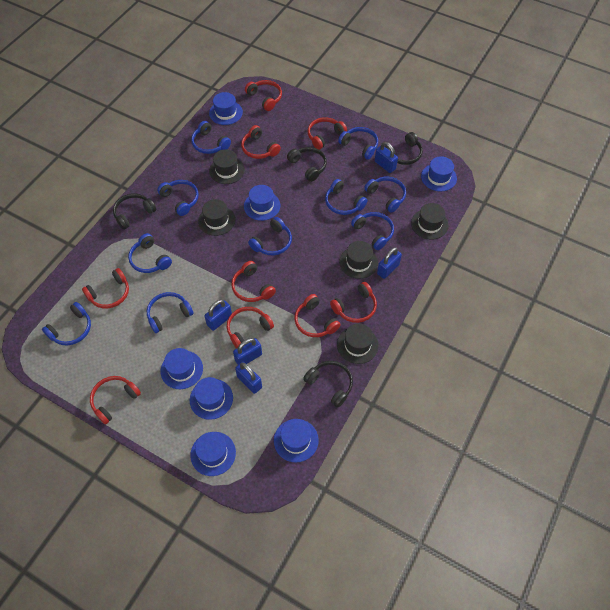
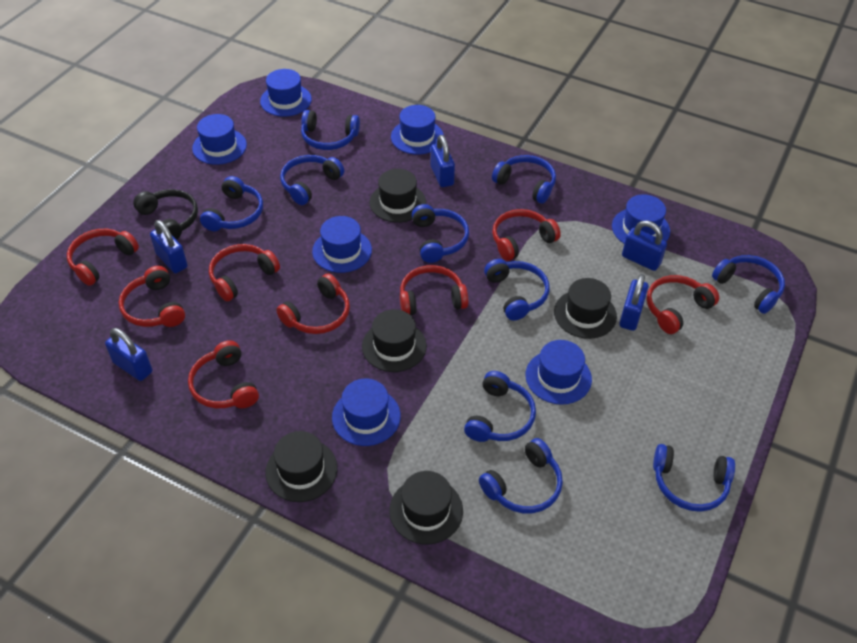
black headphones: [113,193,156,230] [287,147,327,182] [303,361,353,408] [384,132,423,165] = 4 -> [133,189,198,240] = 1
red headphones: [82,268,129,308] [90,376,141,424] [227,307,274,348] [231,261,276,302] [241,125,281,159] [245,80,282,111] [294,294,341,337] [308,117,347,150] [330,282,377,323] = 9 -> [67,229,139,286] [119,266,185,327] [188,340,259,408] [209,244,280,301] [276,273,350,334] [400,265,468,315] [492,209,561,261] [647,275,719,334] = 8

